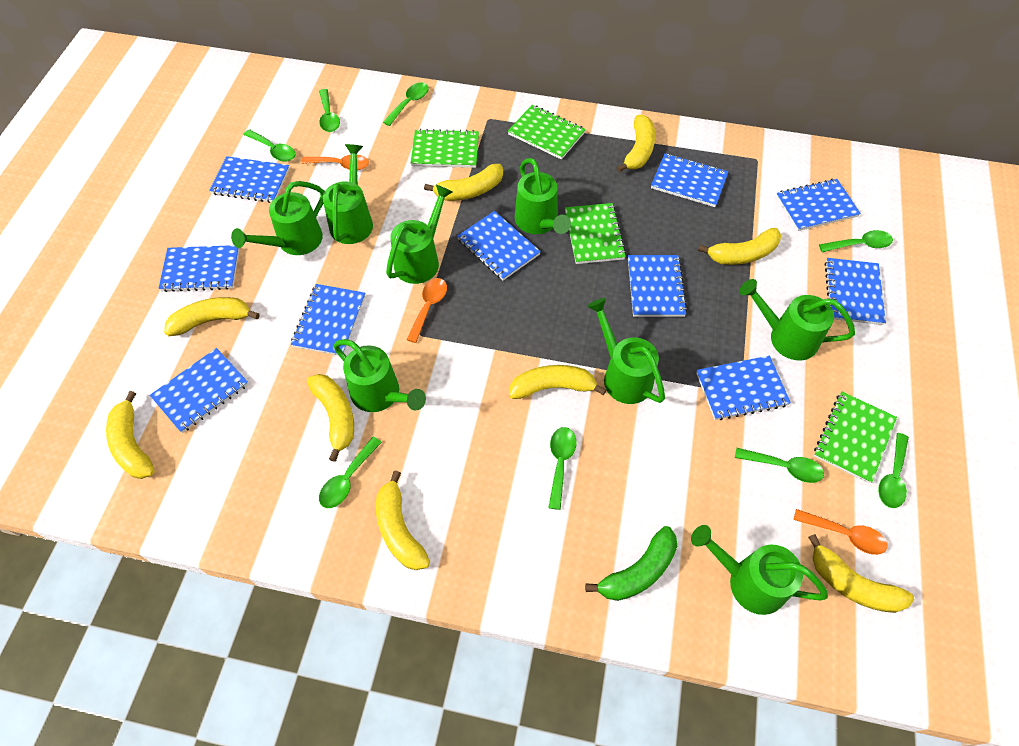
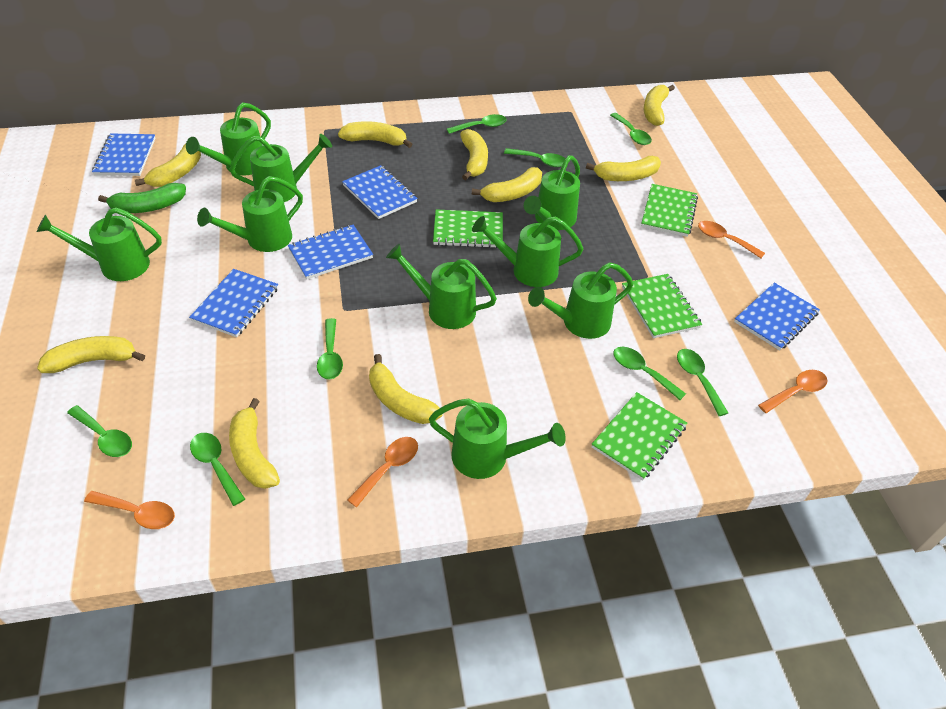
blue notebook: [150,348,249,433] [158,245,239,292] [209,156,290,203] [291,284,365,356] [457,211,541,280] [628,255,687,317] [651,153,728,207] [696,356,791,420] [776,179,861,231] [825,258,886,325] = 10 -> [92,133,156,176] [189,269,278,337] [288,225,373,279] [342,165,418,219] [734,283,820,351] = 5
green watering can: [231,181,325,255] [323,144,373,244] [333,339,426,412] [386,185,453,284] [515,158,571,234] [587,298,665,404] [691,525,828,615] [739,279,855,360] = 8 -> [37,208,162,281] [186,102,271,175] [197,176,303,252] [229,134,332,202] [386,244,497,329] [429,398,566,479] [472,216,583,287] [524,155,580,230] [528,262,633,339] = 9
orange spoon: [301,155,369,170] [406,278,447,343] [793,509,888,555] = 3 -> [84,491,175,529] [347,437,418,507] [698,221,765,258] [758,370,828,413] = 4

